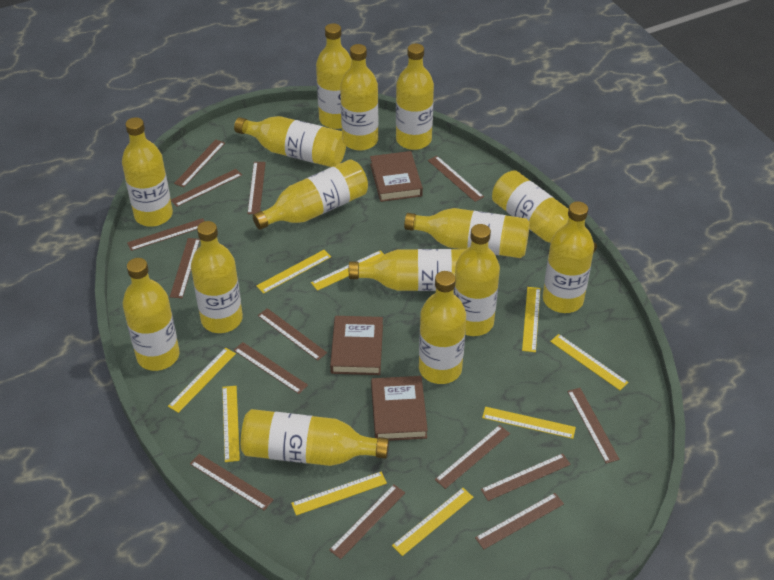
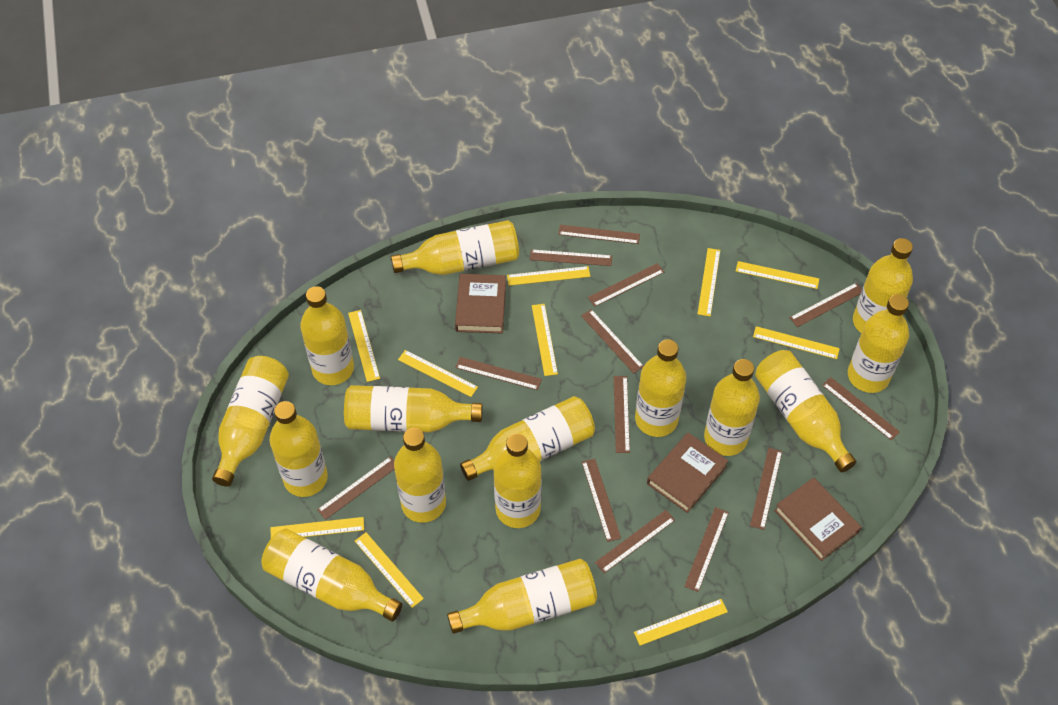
brown ruler: [127,218,204,251] [170,238,200,298] [171,169,242,207] [174,139,225,187] [190,454,274,511] [234,342,308,394] [247,162,266,214] [258,308,327,361] [329,485,405,559] [428,156,484,202] [435,425,510,489] [475,493,564,549] [481,453,571,501] [567,388,620,464] = 14 -> [317,457,394,520] [455,357,542,390] [530,249,612,266] [558,225,640,244] [581,309,644,373] [582,458,621,542] [588,263,664,307] [595,510,675,573] [614,376,630,453] [684,507,729,592] [750,448,782,530] [790,283,862,327] [822,377,900,440] = 13
yellow ruler: [168,348,236,413] [222,386,240,462] [256,250,331,294] [291,472,387,516] [311,250,384,291] [392,488,474,556] [482,407,576,439] [522,287,541,352] [550,334,629,390] = 9 -> [271,517,364,538] [348,310,380,382] [355,532,424,608] [398,350,478,397] [507,266,590,286] [532,304,558,376] [634,599,728,646] [698,248,720,316] [736,261,819,289] [753,326,840,359] = 10

